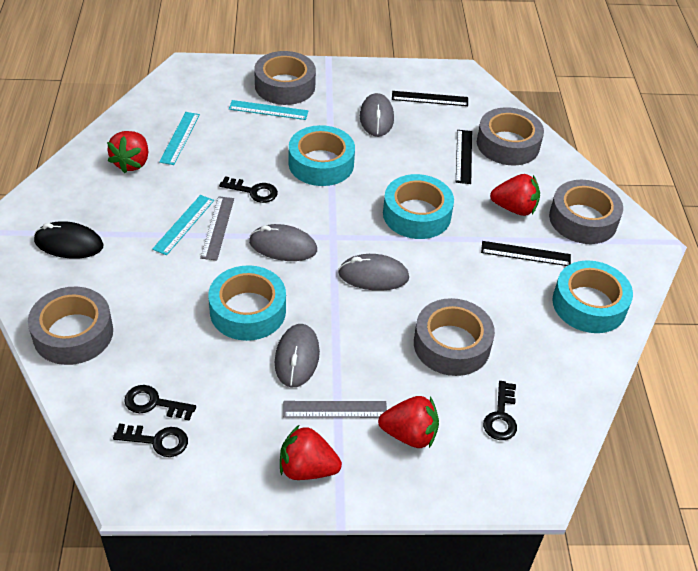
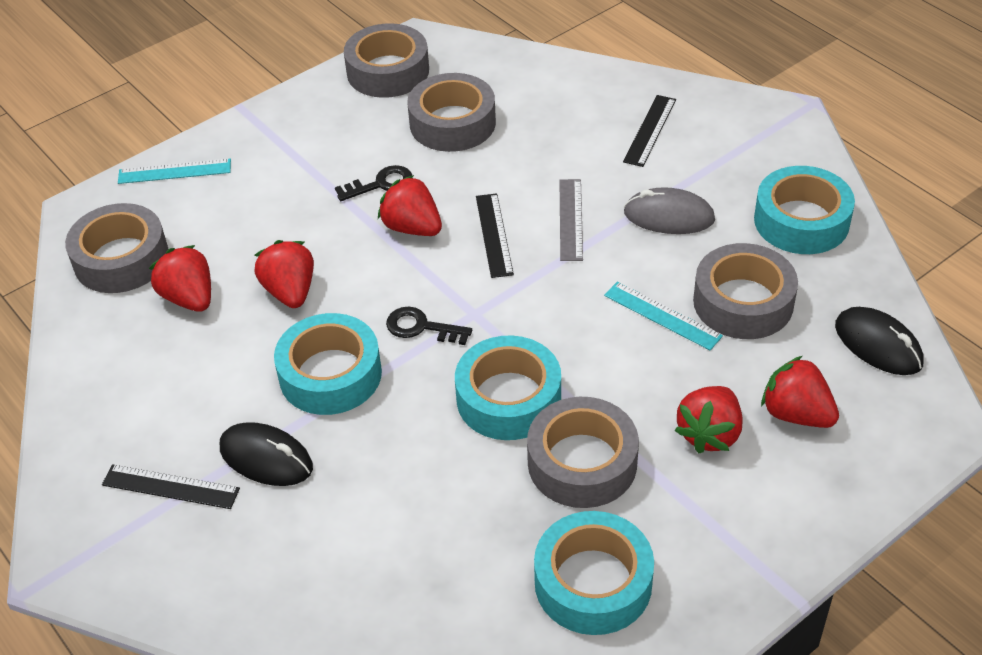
black key: [113,424,188,457] [124,385,196,421] [219,176,278,203] [483,381,517,440] = 4 -> [335,165,413,201] [386,307,472,345] = 2
black mouse: [34,221,104,259] = 1 -> [220,422,313,486] [835,307,923,375] = 2
grey mouse: [249,224,317,261] [275,324,320,387] [338,254,409,291] [360,93,394,137] = 4 -> [624,187,715,234] = 1
grey ruler: [200,196,234,260] [283,401,387,418] = 2 -> [559,179,583,261] = 1
red strawberry: [107,131,148,173] [280,424,342,480] [378,396,439,448] [490,174,540,216] = 4 -> [149,245,211,312] [254,240,314,308] [378,175,442,236] [674,386,743,453] [761,356,839,428] = 5
turquoise ruler: [152,195,214,255] [159,112,200,165] [229,100,308,120] = 3 -> [118,159,231,184] [604,282,723,350] = 2

